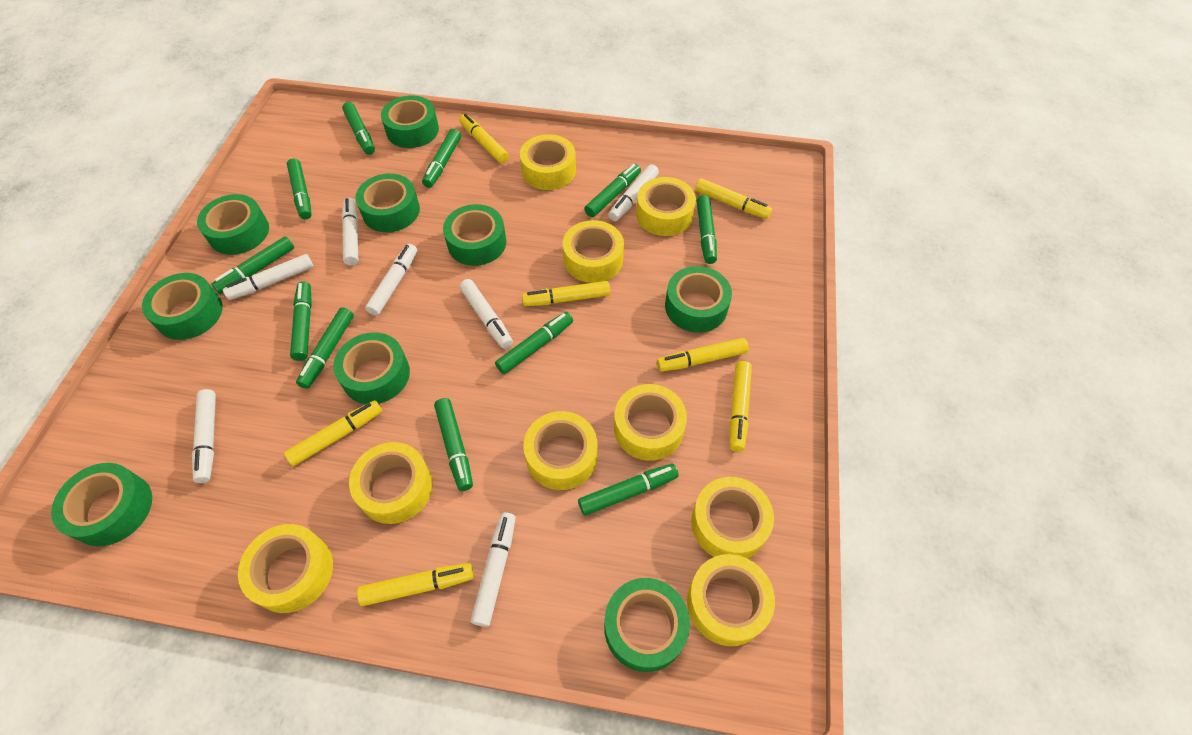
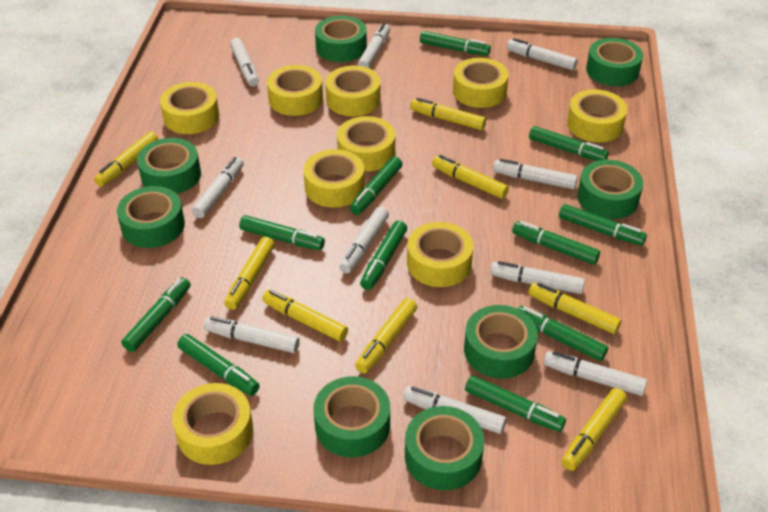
green tape: [51,463,152,546] [142,273,223,340] [197,194,269,255] [333,332,410,404] [355,173,420,232] [381,95,439,148] [443,204,506,266] [604,578,690,672] [665,266,732,333] = 9 -> [117,186,185,248] [137,138,201,194] [314,376,390,457] [315,16,367,62] [405,406,484,490] [464,305,538,379] [577,160,643,219] [586,38,643,86] = 8
white marker: [192,389,216,483] [223,254,314,300] [342,198,358,266] [365,244,417,316] [460,279,513,349] [471,512,516,627] [608,164,659,221] = 7 -> [192,157,244,218] [204,316,300,353] [230,38,259,87] [339,207,389,273] [358,23,390,68] [403,386,506,434] [490,261,585,294] [493,159,578,189] [506,38,577,70] [544,351,647,396] = 10
yellow marker: [284,400,382,466] [357,563,474,606] [459,114,509,163] [522,281,610,306] [657,338,748,372] [695,178,772,219] [730,361,752,452] = 7 -> [94,132,159,187] [224,237,275,310] [262,290,348,342] [355,298,417,373] [410,98,486,130] [432,155,509,199] [528,282,621,334] [562,388,627,471] = 8

